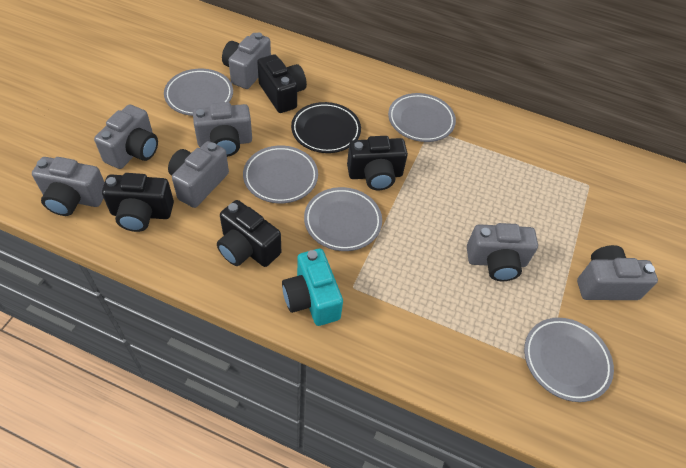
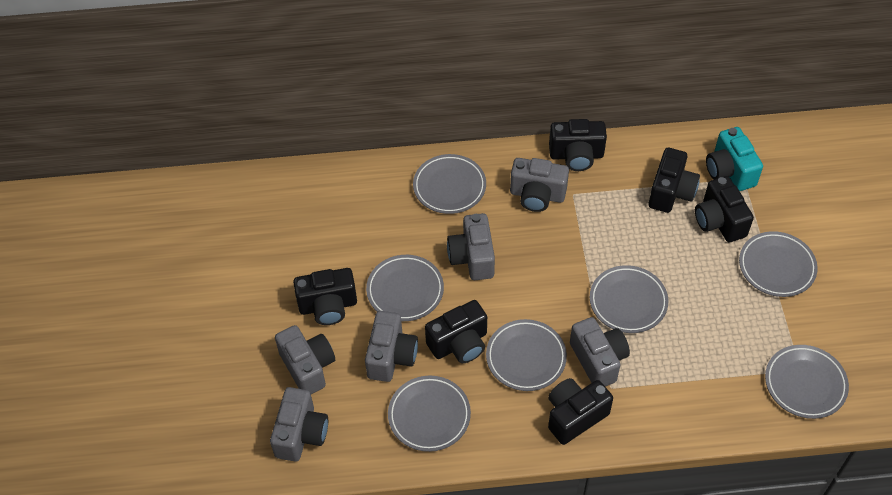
black camera: [102,173,174,232] [217,200,281,267] [257,54,307,113] [347,136,408,190] = 4 -> [293,268,357,325] [425,300,487,363] [548,378,613,445] [549,119,607,171] [649,148,700,213] [695,176,754,242] = 6
black plate: [291,102,361,153] = 1 -> none = 0
grey camera: [32,157,105,216] [94,104,158,169] [168,141,229,208] [193,102,252,157] [222,32,271,89] [467,223,538,281] [577,245,658,300] = 7 -> [270,387,328,462] [275,325,335,394] [365,311,418,382] [447,213,495,280] [510,158,569,212] [570,317,630,386] = 6
grey plate: [164,69,233,116] [243,146,318,203] [304,187,382,251] [388,93,456,142] [524,318,614,402] = 5 -> [366,255,444,321] [388,376,471,452] [413,154,486,214] [486,319,567,391] [590,265,668,333] [739,231,818,297] [765,345,849,419] = 7

